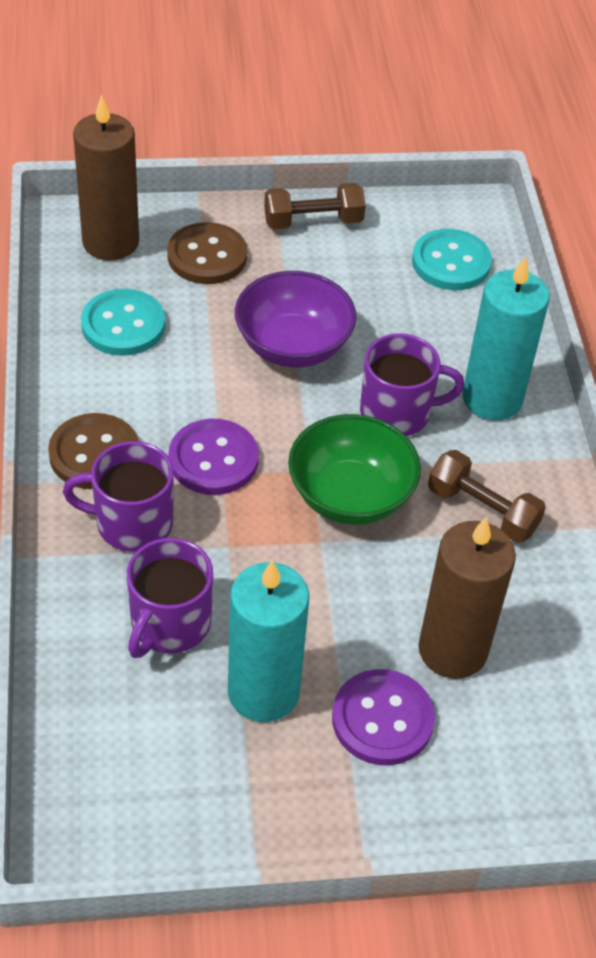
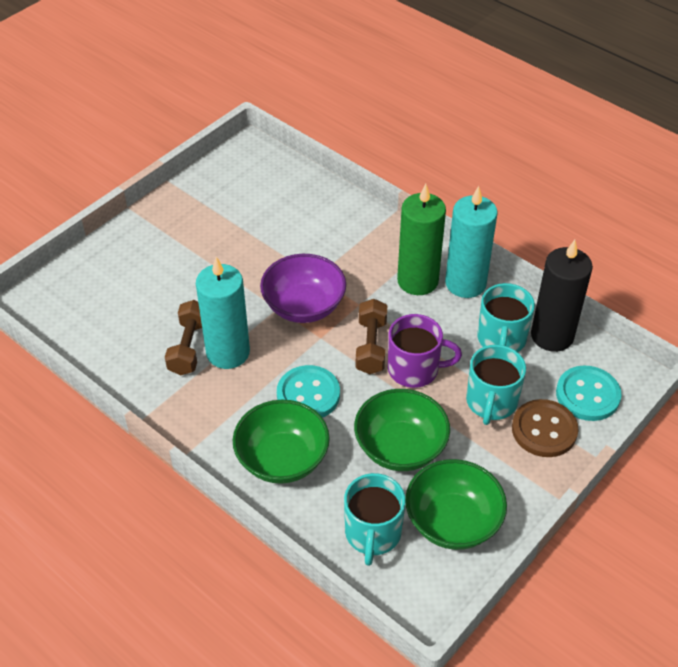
black candle: none = 0 -> [531,240,593,352] = 1
brown button: [48,413,139,489] [167,222,247,284] = 2 -> [512,399,578,457] = 1
brown candle: [73,94,139,261] [418,517,516,679] = 2 -> none = 0
green bowl: [288,414,421,525] = 1 -> [233,400,330,484] [354,389,450,471] [405,459,507,550] = 3
green candle: none = 0 -> [397,184,446,295] = 1
purple button: [169,419,259,495] [332,669,435,765] = 2 -> none = 0
purple mug: [63,441,174,552] [127,538,213,658] [360,333,465,436] = 3 -> [388,314,462,388] = 1
turquoise mug: none = 0 -> [344,473,405,566] [466,345,526,425] [477,283,535,352] = 3

